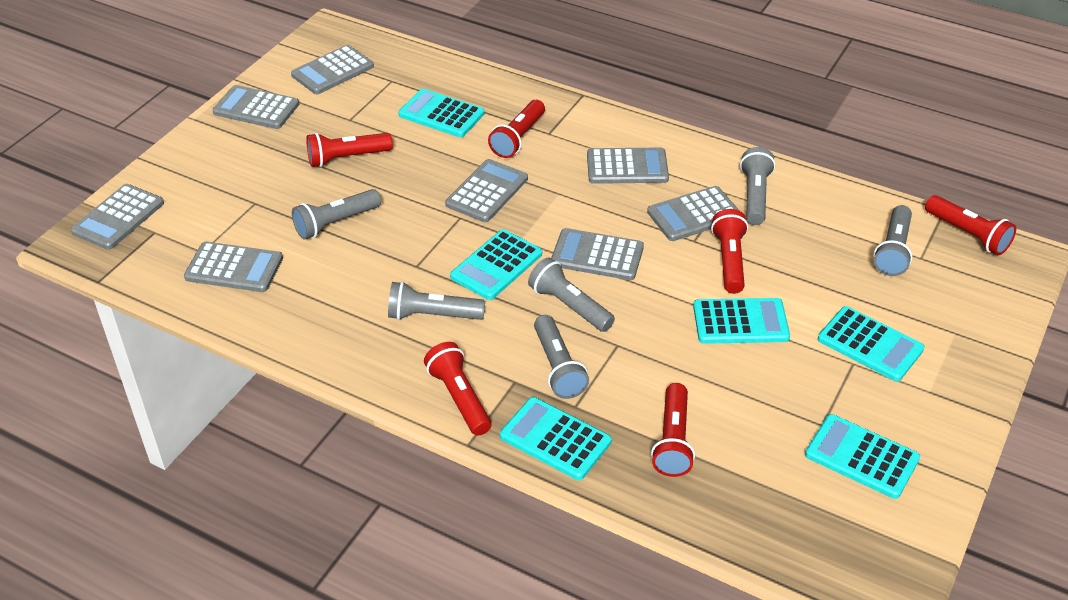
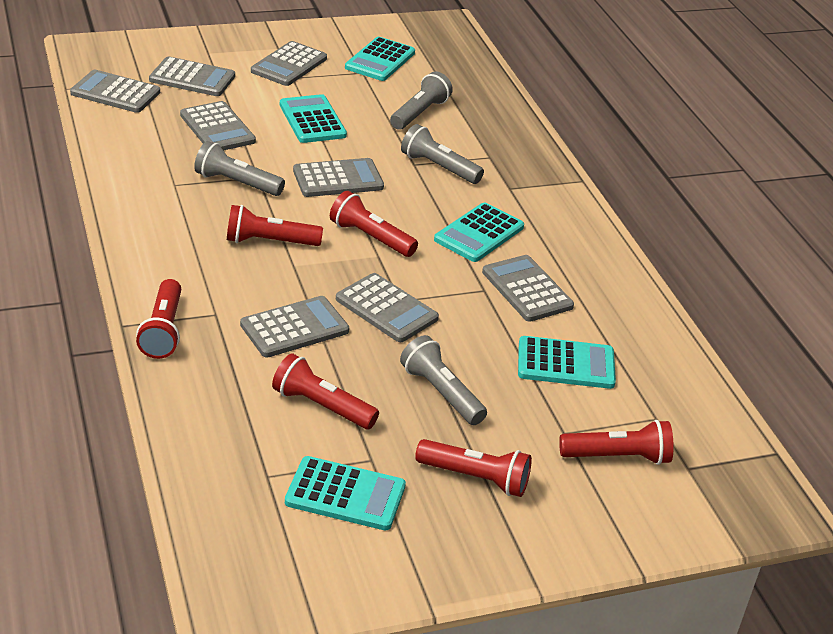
grey flashlight: [292,189,381,240] [388,281,485,320] [528,258,615,332] [534,315,589,399] [740,147,775,225] [873,205,912,276] = 6 -> [194,141,285,196] [390,72,453,130] [400,335,487,425] [401,124,484,184] = 4
turquoise calculator: [398,89,484,137] [450,230,542,300] [500,397,611,480] [693,298,790,344] [805,414,920,499] [818,306,924,381] = 6 -> [280,94,347,143] [285,456,406,530] [345,37,415,81] [434,202,524,262] [518,336,616,389] = 5

